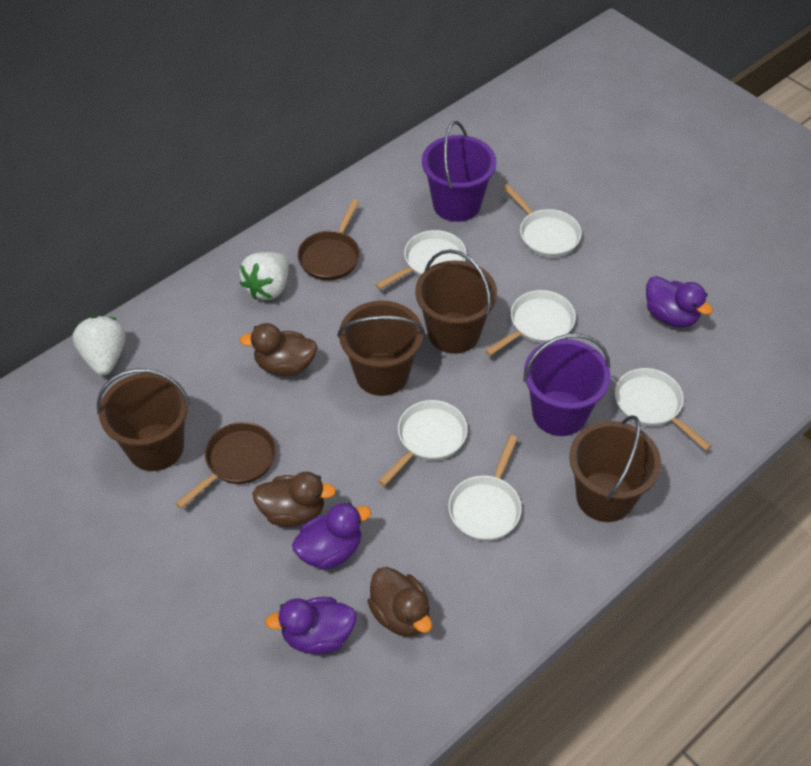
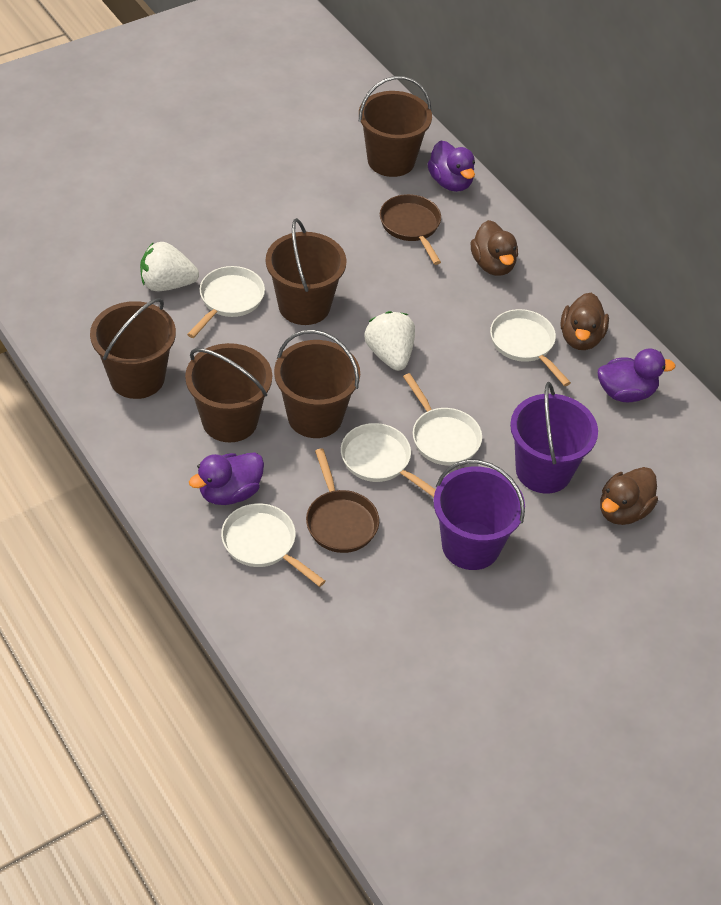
brown bucket: [97,369,190,471] [337,301,425,396] [415,249,497,354] [569,415,661,522] = 4 -> [90,298,176,399] [185,343,272,442] [266,218,347,325] [274,330,360,438] [359,76,432,177] = 5
white pan: [375,230,467,289] [378,400,468,486] [448,435,522,541] [485,290,576,356] [503,184,582,258] [615,368,712,451] = 6 -> [187,266,265,338] [221,503,325,587] [341,423,436,497] [403,373,482,466] [490,309,571,386] = 5

